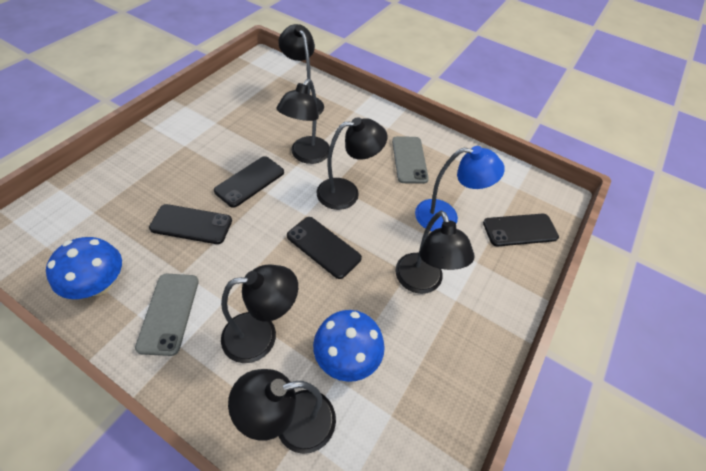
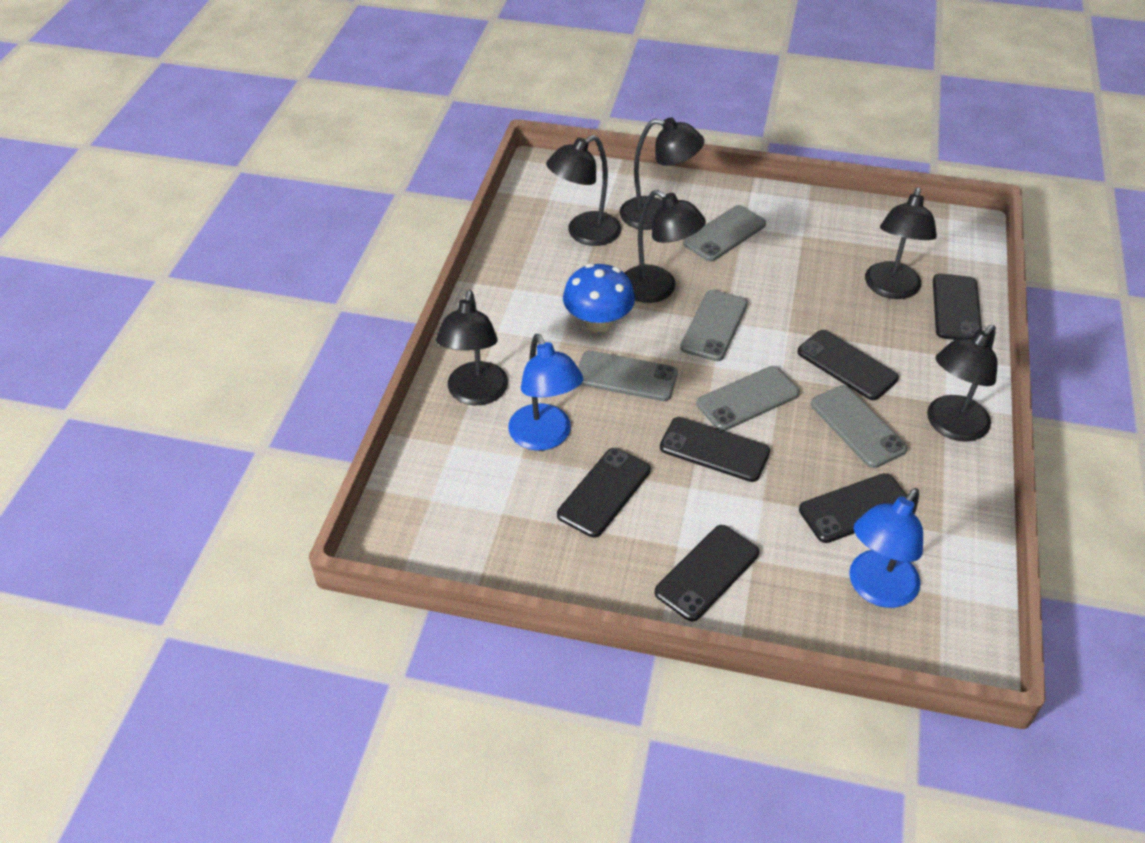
black phone: [149,204,232,244] [214,156,284,208] [287,217,362,279] [483,214,559,246] = 4 -> [557,448,651,537] [654,525,759,621] [660,417,770,482] [797,330,899,400] [799,473,907,543] [933,274,982,340] = 6
blue lamp: [415,146,505,231] = 1 -> [508,334,583,451] [849,488,923,608] = 2
blue mushroom: [46,237,122,299] [313,310,385,382] = 2 -> [563,263,635,332] = 1
grey phone: [135,274,199,356] [392,136,429,184] = 2 -> [578,351,678,401] [680,290,748,361] [683,205,766,262] [697,366,800,431] [811,385,907,468] = 5

